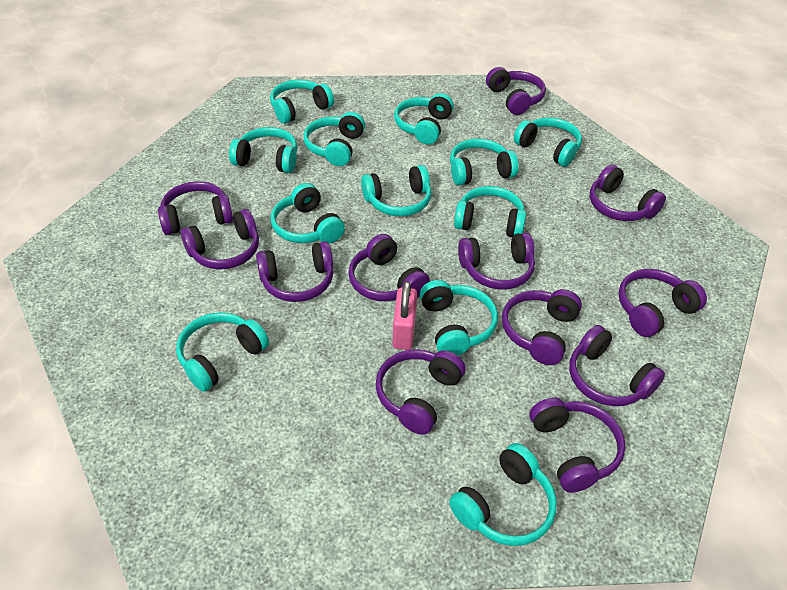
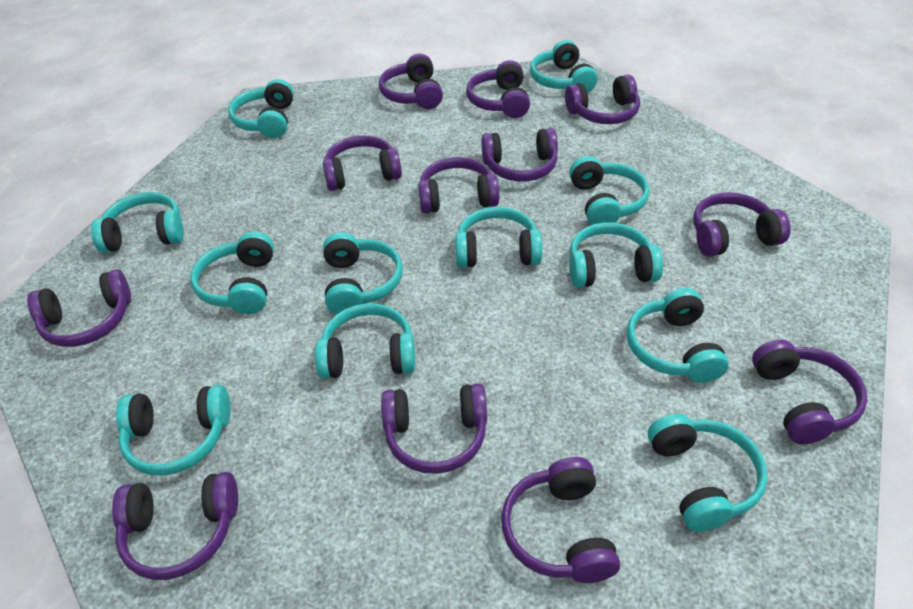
pink padlock: [393,281,417,350] = 1 -> none = 0

